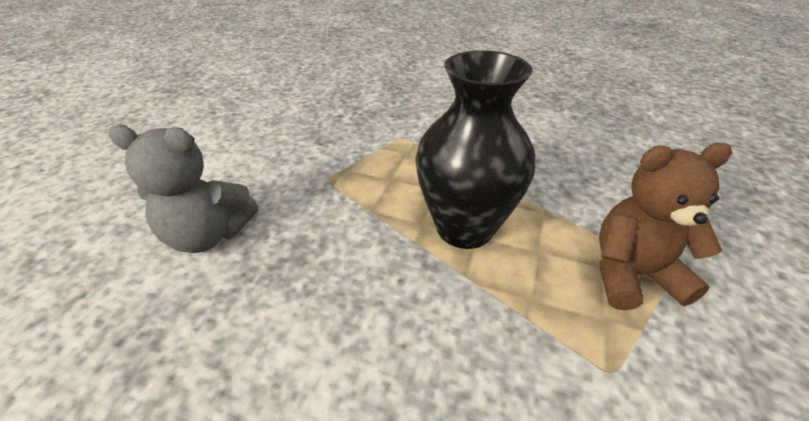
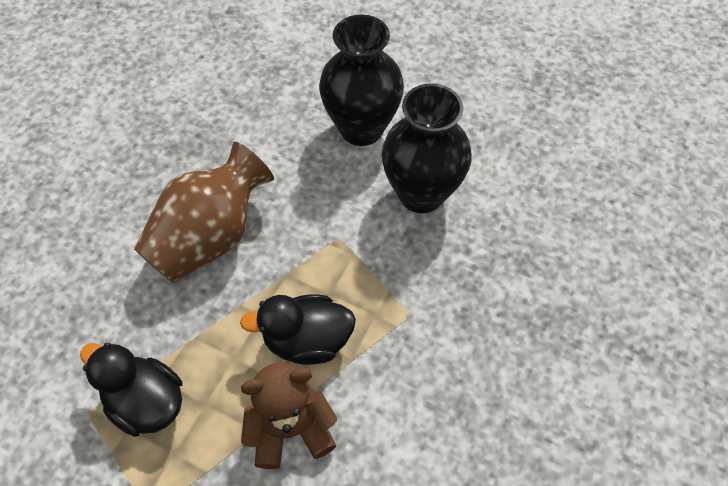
black duck: none = 0 -> [80,342,182,437] [240,294,356,365] = 2
black vase: [415,50,535,249] = 1 -> [319,14,404,146] [382,83,472,213] = 2
brown vase: none = 0 -> [134,142,274,283] = 1
grey teddy bear: [108,125,258,253] = 1 -> none = 0

